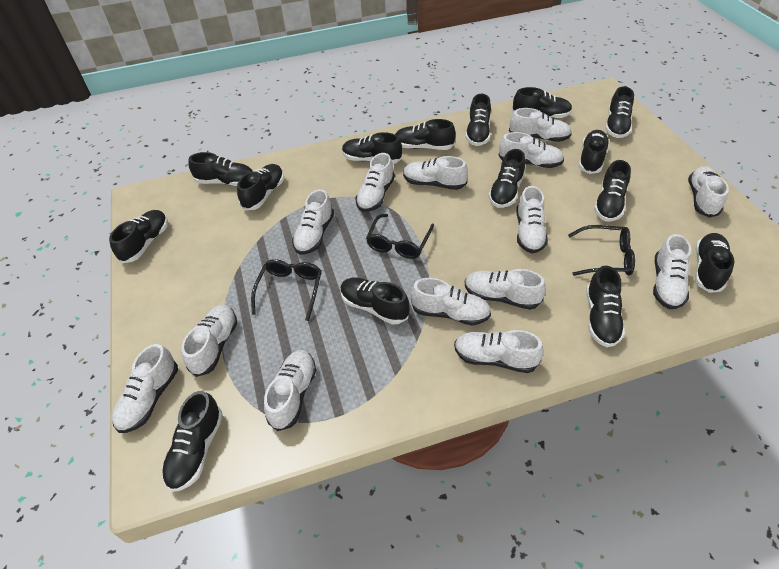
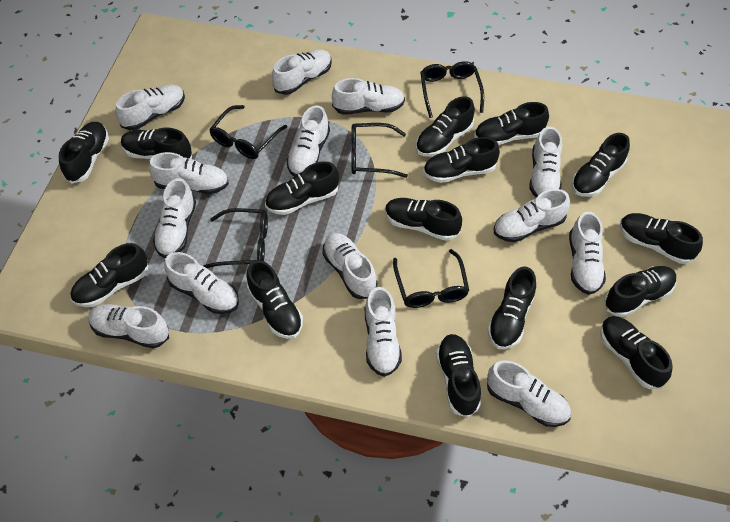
black glasses: [251,259,322,321] [366,214,434,259] [568,225,635,276] = 3 -> [203,208,268,268] [209,105,287,159] [351,123,408,178] [393,249,469,308] [420,61,484,118] = 5

